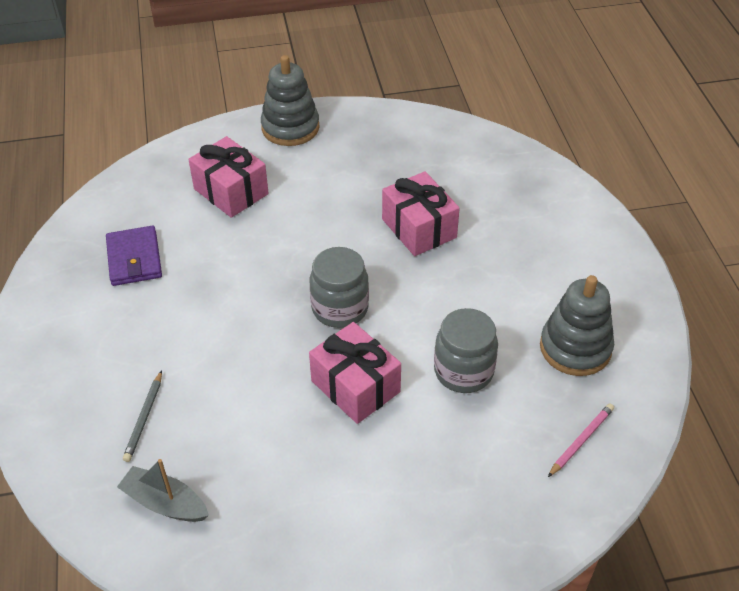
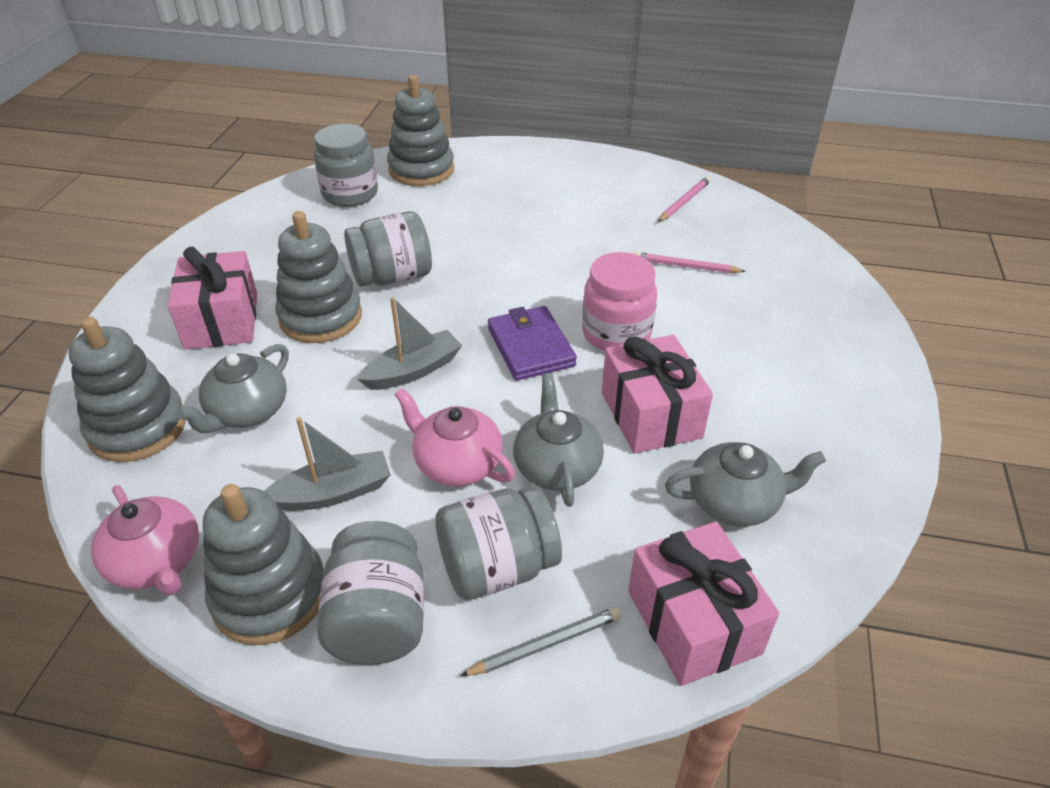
grey boat: [117,459,209,522] = 1 -> [265,417,391,511] [357,297,462,390] = 2
grey jar: [310,247,369,328] [434,308,498,393] = 2 -> [314,124,378,207] [317,521,424,665] [344,211,432,287] [435,486,562,600] = 4
grey stacking toy: [261,55,320,146] [540,275,614,376] = 2 -> [69,317,186,462] [203,484,324,645] [275,211,362,343] [387,75,454,186] = 4
grey teapot: none = 0 -> [176,344,289,433] [513,373,604,507] [665,442,826,527] = 3
pink jar: none = 0 -> [582,252,657,351] = 1
pink pencil: [548,403,614,477] = 1 -> [634,252,746,273] [658,177,711,222] = 2
pink teapot: none = 0 -> [91,485,199,595] [394,388,515,486] = 2

